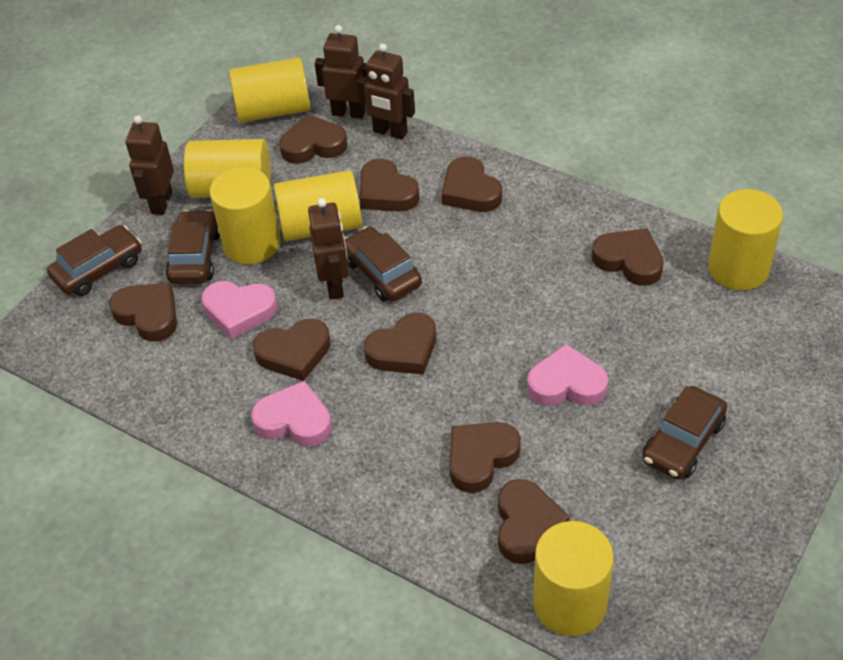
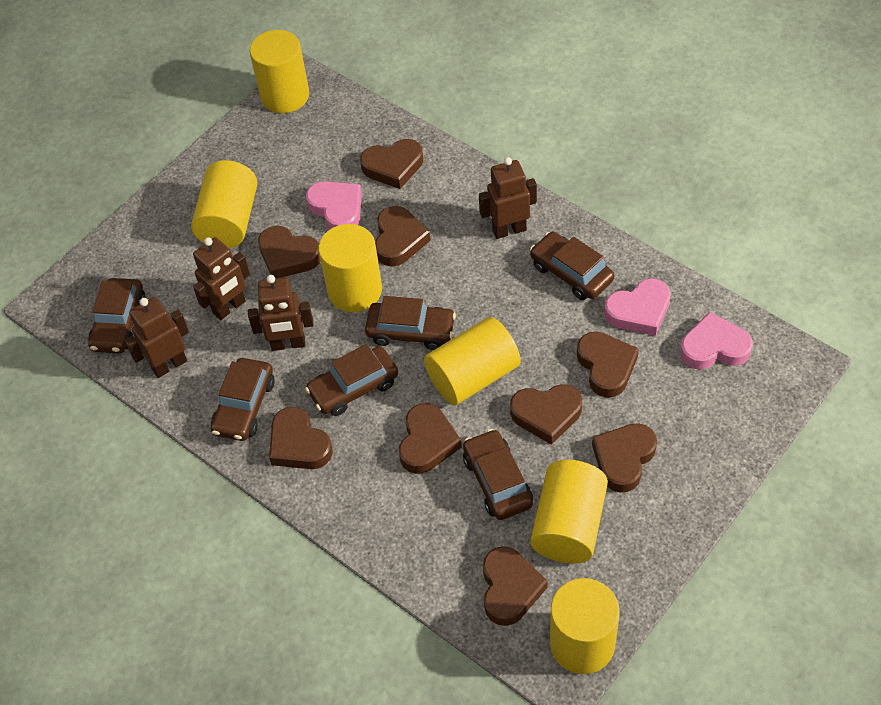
brown car: [47,225,142,296] [165,210,220,284] [344,226,422,302] [642,386,727,479] = 4 -> [88,278,146,353] [211,358,275,441] [305,344,398,416] [365,296,456,350] [463,429,533,520] [530,231,614,300] = 6

